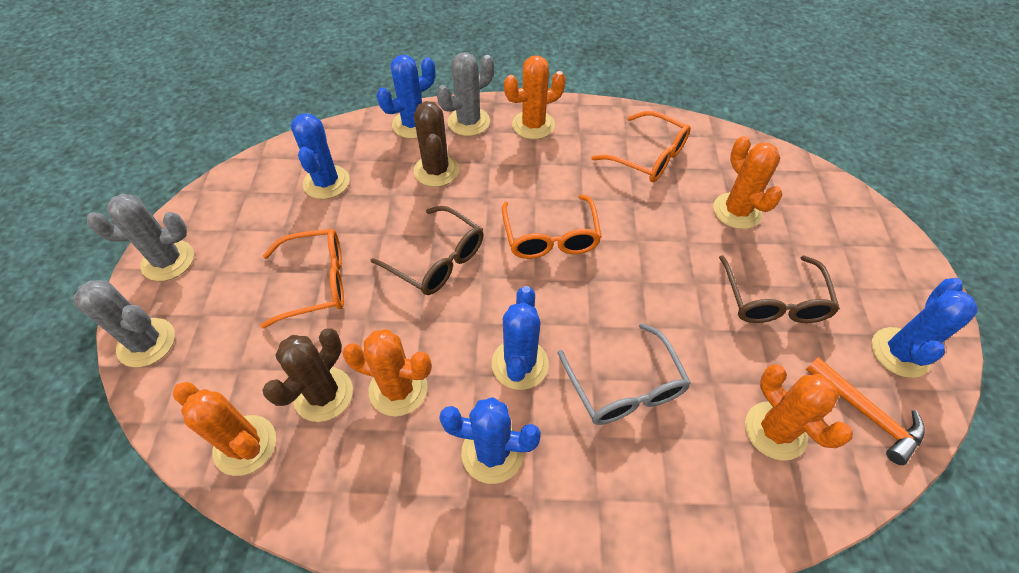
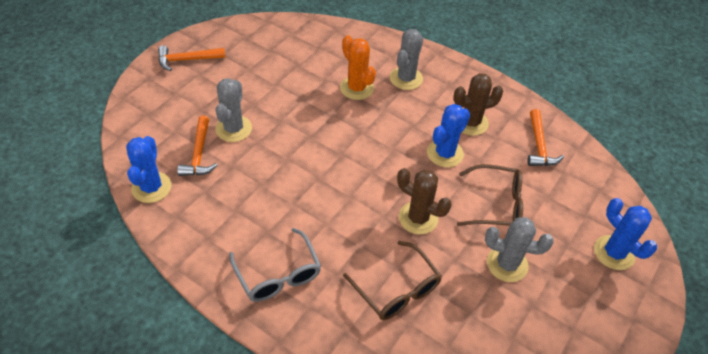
blue cactus: [291,113,350,199] [377,55,435,139] [439,397,541,484] [492,286,549,390] [872,278,978,378] = 5 -> [126,136,172,203] [427,104,470,167] [594,198,657,270] = 3
orange cactus: [173,382,276,476] [342,329,432,416] [504,56,566,139] [713,136,782,229] [745,364,853,461] = 5 -> [340,35,376,100] = 1
orange glasses: [260,229,344,329] [502,195,602,259] [592,111,691,182] = 3 -> none = 0
orange hammer: [806,357,925,465] = 1 -> [158,46,225,71] [177,116,218,176] [527,109,564,166] = 3

